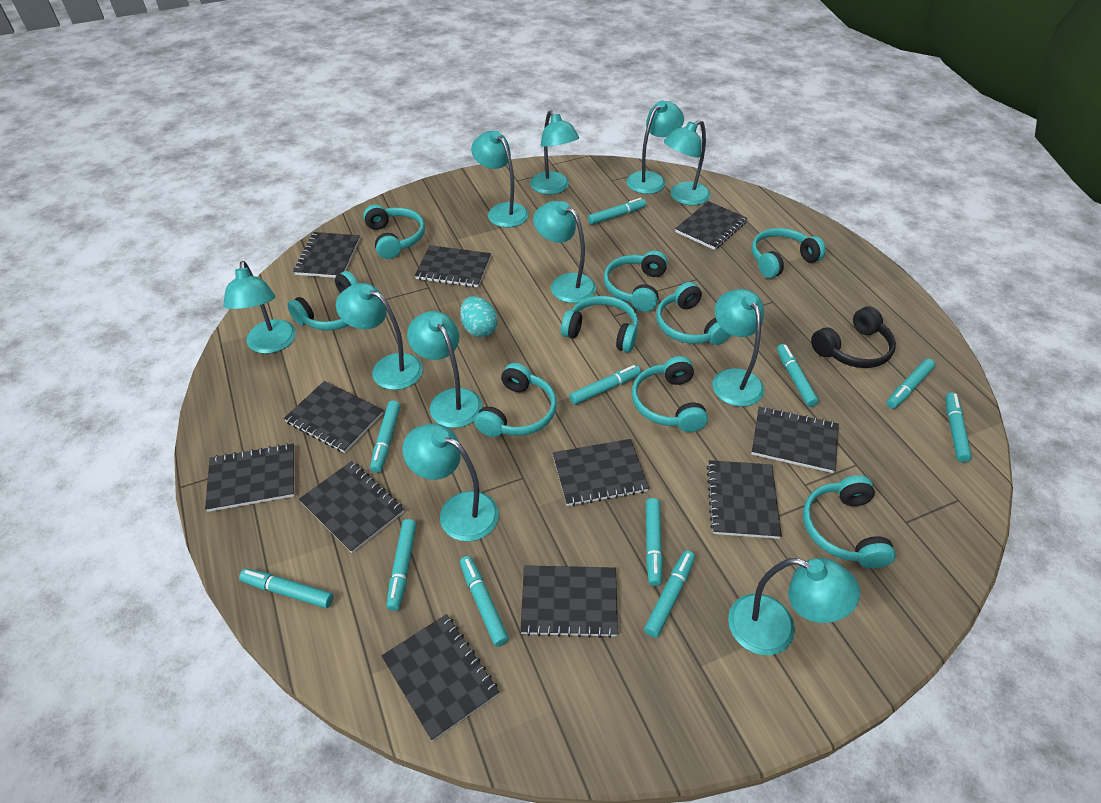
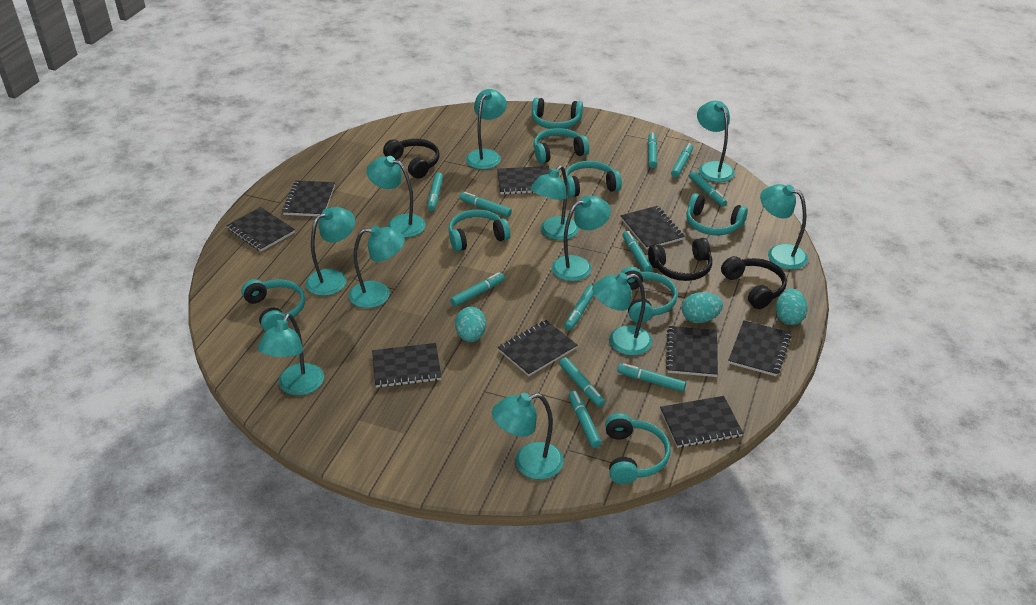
black headphones: [811,307,896,368] = 1 -> [383,139,439,179] [648,238,712,281] [721,256,787,309] = 3
black notebook: [205,443,295,512] [284,381,383,453] [293,232,360,278] [299,461,404,553] [381,614,499,741] [415,245,491,287] [520,565,618,638] [553,439,649,506] [675,201,747,250] [707,460,782,539] [751,406,839,473] = 11 -> [226,207,295,252] [282,180,335,216] [372,343,441,388] [497,166,550,195] [498,320,577,376] [620,206,685,250] [660,396,743,448] [666,326,718,377] [728,320,791,376] = 9
turquoise egg: [460,296,498,337] = 1 -> [455,307,486,342] [682,292,723,323] [776,289,808,325] = 3
turquoise headphones: [287,271,358,331] [363,204,425,259] [475,363,557,437] [561,296,638,352] [603,250,668,312] [632,356,708,432] [656,282,731,345] [752,228,826,278] [803,475,896,568] = 9 -> [242,279,305,331] [448,210,510,252] [532,98,583,129] [533,128,589,164] [565,161,622,197] [605,413,670,484] [620,267,678,323] [686,193,748,235] = 8

